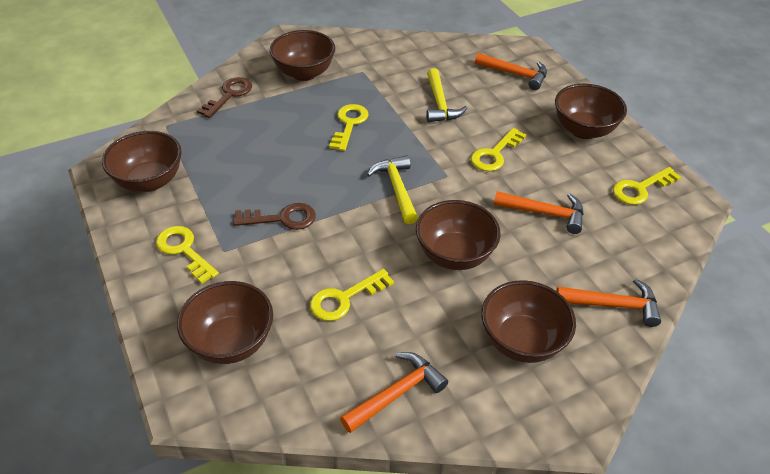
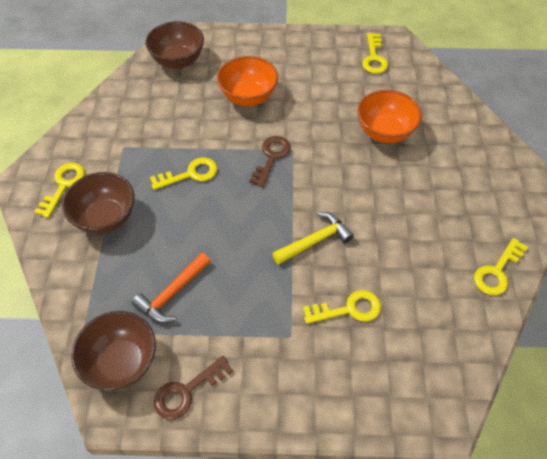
brown bowl: [102,131,182,192] [177,281,273,364] [270,30,335,81] [416,200,501,270] [481,280,576,363] [555,84,627,139] = 6 -> [62,172,135,234] [71,311,156,391] [145,21,204,69] = 3
orange bowl: none = 0 -> [217,56,278,106] [357,90,422,143] = 2
orange hammer: [340,352,448,433] [475,53,547,90] [494,191,584,234] [556,278,661,327] = 4 -> [132,252,211,323] = 1
yellow hammer: [367,155,418,224] [426,68,467,122] = 2 -> [272,212,354,265] = 1

